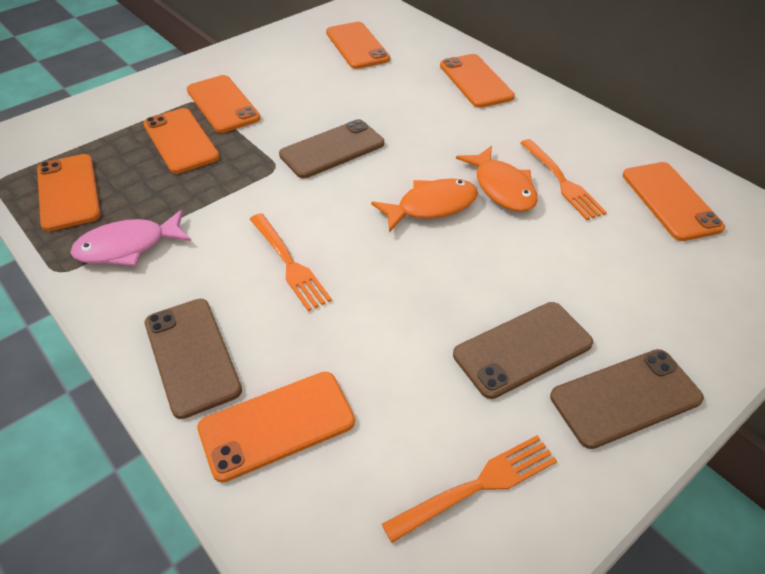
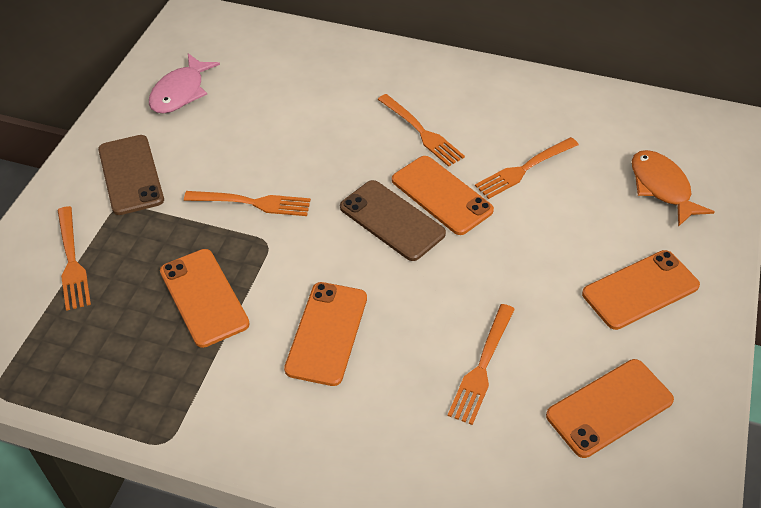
brown phone: [145,299,242,419] [279,119,384,178] [453,302,593,399] [550,349,704,449] = 4 -> [98,135,164,215] [340,180,446,261] = 2
orange fish: [371,179,478,232] [456,146,538,212] = 2 -> [632,150,714,227] = 1
orange fork: [250,213,332,311] [382,435,557,543] [520,139,607,220] = 3 -> [58,206,91,311] [184,191,311,216] [377,94,465,167] [448,304,515,425] [475,137,579,199] = 5
orange phone: [37,154,100,231] [143,108,220,174] [187,75,261,133] [197,372,355,482] [326,22,390,69] [440,54,515,108] [623,162,725,241] = 7 -> [160,249,250,348] [284,282,367,386] [392,156,494,235] [546,359,674,458] [582,250,700,330] = 5

